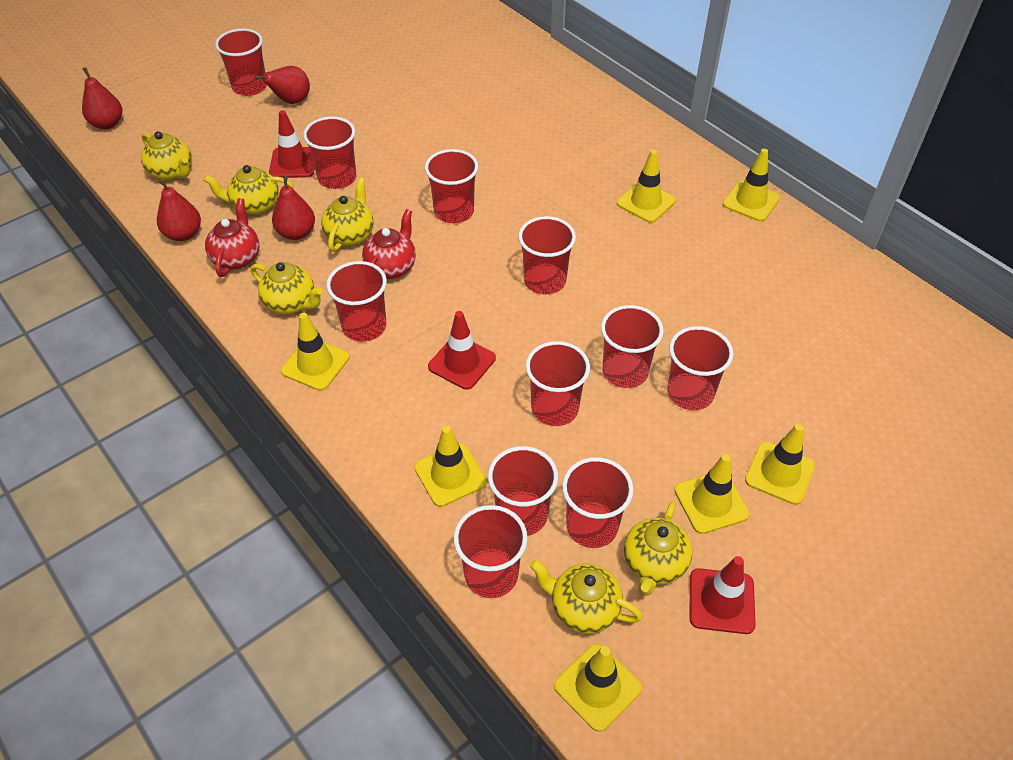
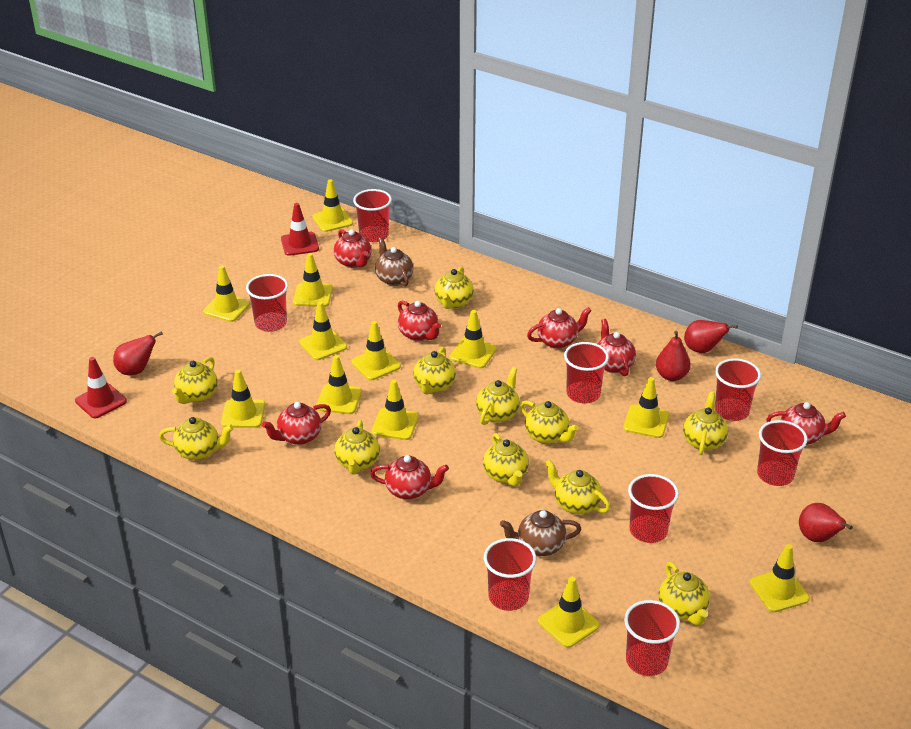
brown teapot: none = 0 -> [375,238,414,287] [500,510,581,556] = 2
red cup: [215,28,267,96] [303,116,357,189] [326,261,387,342] [425,149,478,223] [454,505,528,598] [488,446,558,536] [518,216,576,294] [526,341,590,426] [562,457,634,548] [601,305,664,388] [667,326,734,410] = 11 -> [246,274,288,332] [353,189,392,242] [484,538,536,611] [564,342,609,403] [624,600,680,676] [628,474,679,543] [715,358,761,421] [757,420,808,486] = 8
red teapot: [205,198,260,277] [362,209,416,279] = 2 -> [262,402,331,445] [334,229,372,268] [370,455,449,500] [398,300,441,341] [527,307,592,349] [597,319,636,376] [766,402,846,445] = 7
red traffic cone: [269,110,315,178] [428,311,496,390] [690,556,756,634] = 3 -> [75,357,127,418] [281,203,319,256] = 2
yellow teapot: [141,131,192,181] [203,165,294,215] [251,262,323,314] [321,177,374,252] [530,559,643,634] [624,501,693,596] = 6 -> [159,417,234,460] [172,357,218,404] [334,420,380,475] [413,347,456,395] [434,267,474,309] [476,367,520,425] [483,433,529,487] [520,400,579,444] [545,459,610,514] [658,562,710,626] [683,392,728,455] = 11
yellow traffic cone: [281,313,349,391] [414,426,487,507] [554,644,642,732] [617,149,676,223] [674,454,749,534] [723,149,780,222] [745,424,815,505] = 7 -> [203,265,250,322] [221,369,265,428] [293,253,333,307] [299,301,347,360] [313,179,353,232] [316,355,362,414] [352,321,401,380] [372,380,419,440] [450,310,497,368] [538,577,600,648] [623,377,669,438] [750,544,810,612] = 12

